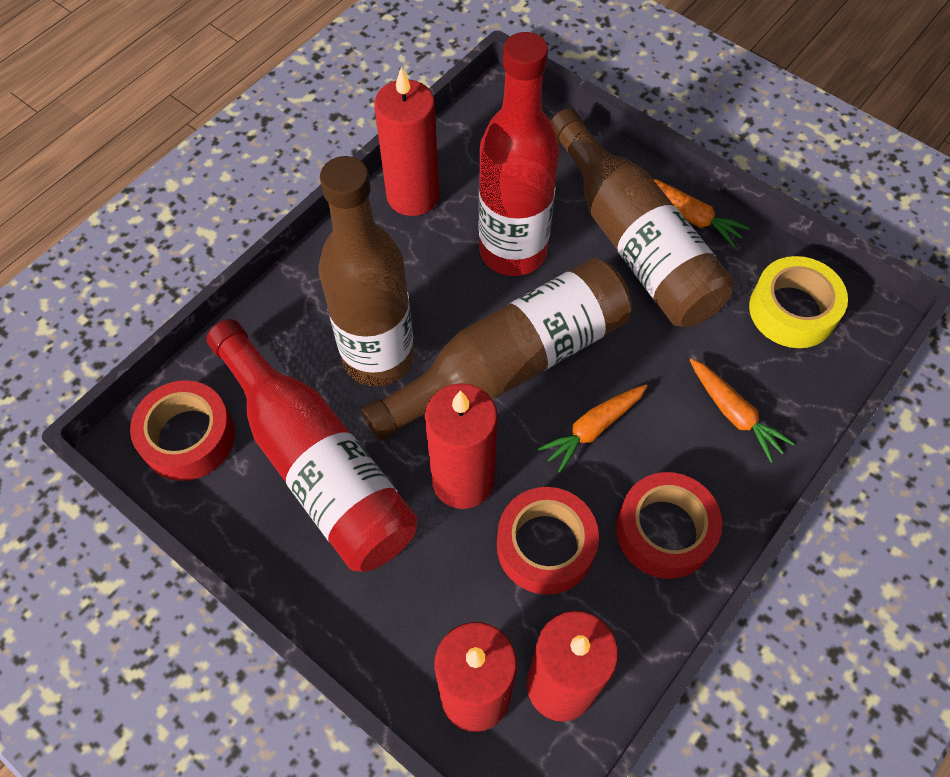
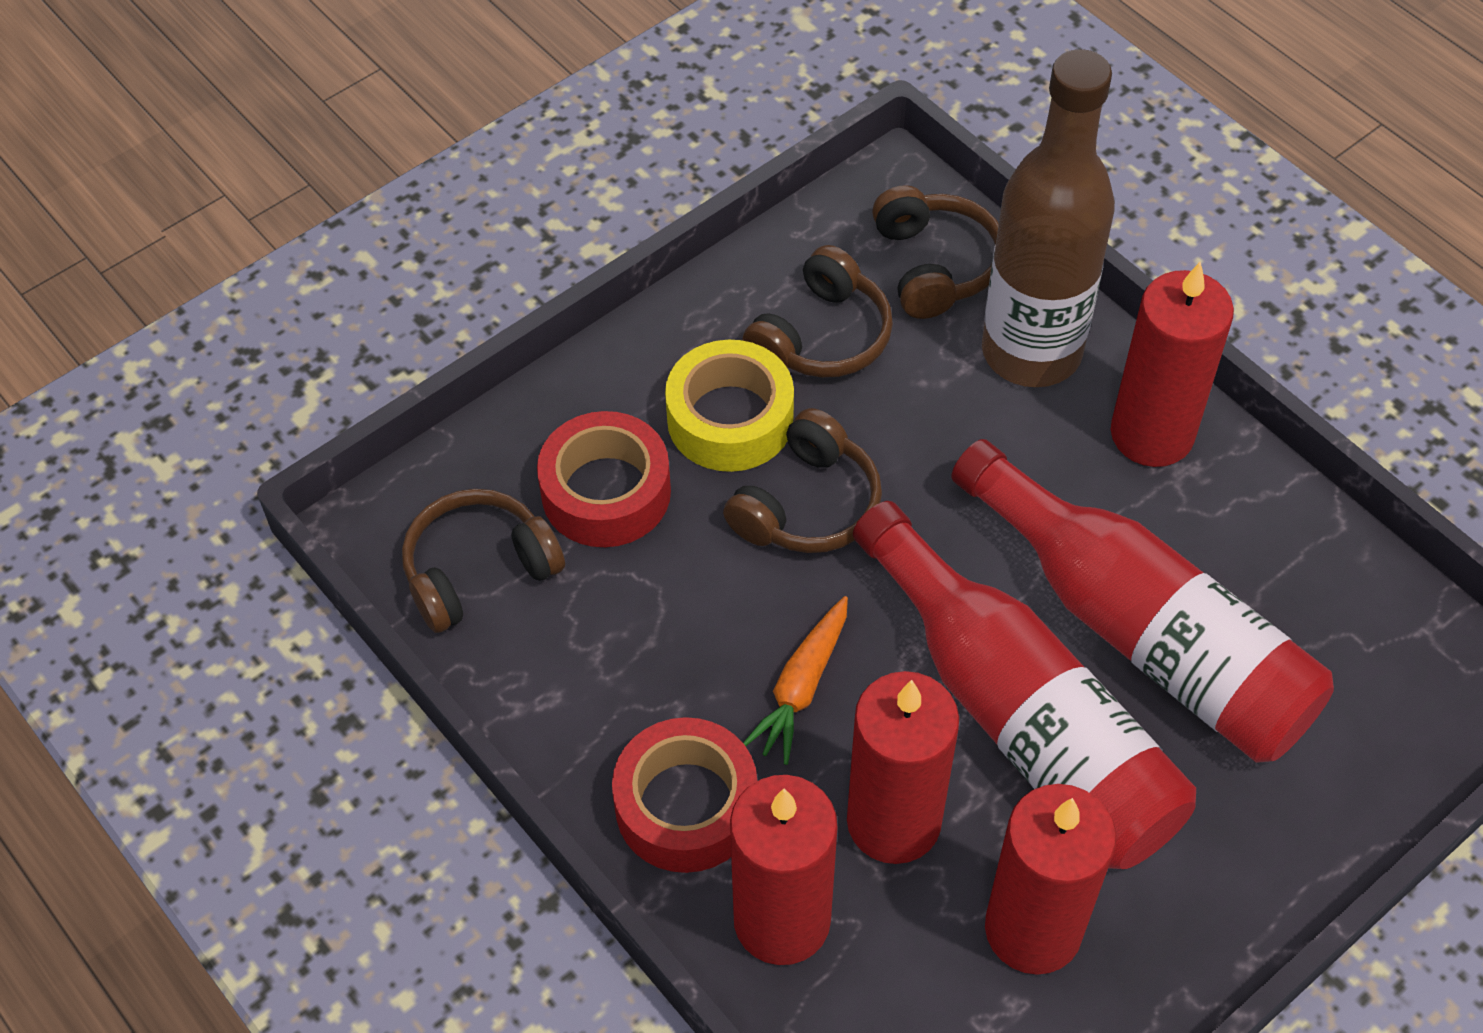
brown bottle: [319,156,414,387] [361,258,632,441] [551,108,734,327] = 3 -> [982,49,1115,387] = 1
brown headphones: none = 0 -> [402,489,565,633] [723,408,882,553] [742,245,893,378] [872,185,999,319] = 4
orange carrot: [537,384,647,473] [653,179,750,247] [690,358,795,463] = 3 -> [743,596,848,765] = 1
red tape: [130,380,235,481] [497,487,599,595] [616,472,722,579] = 3 -> [537,411,671,547] [612,717,757,873] = 2

